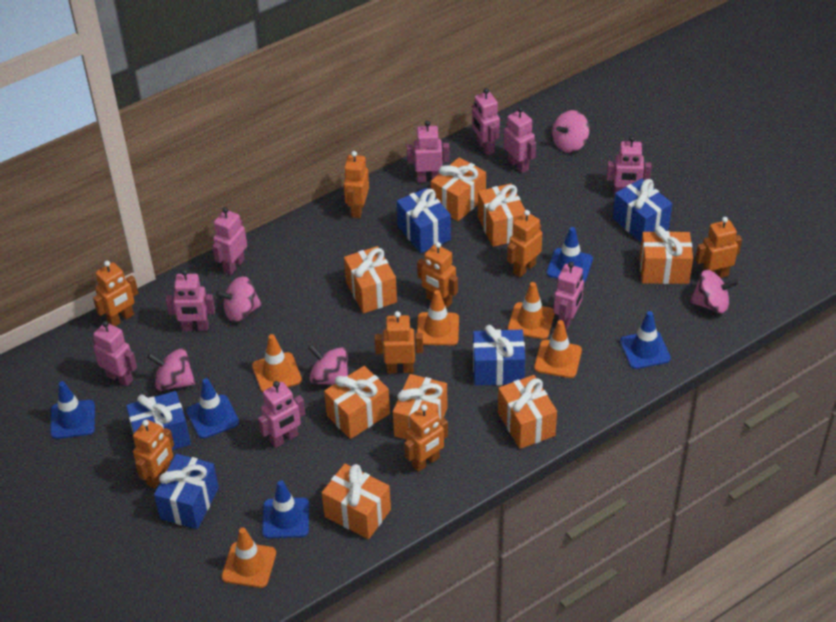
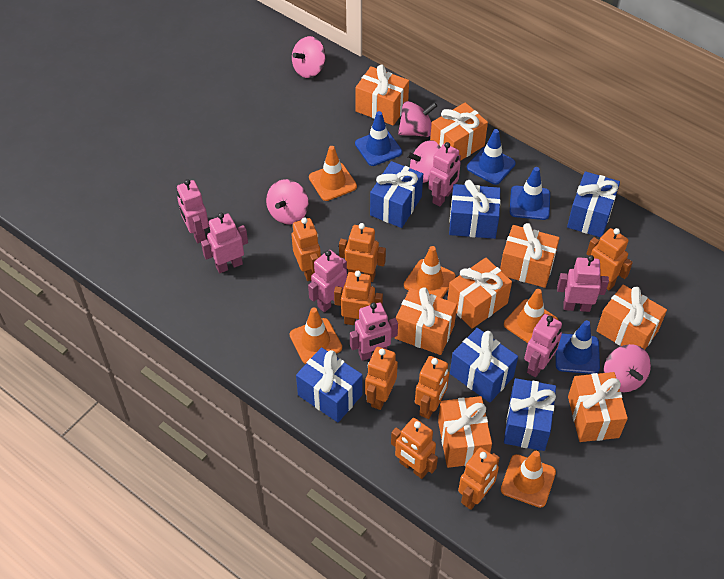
blue gift: [126,391,191,450] [154,454,219,529] [397,188,451,253] [473,325,525,385] [613,178,672,242] = 5 -> [296,347,363,423] [370,161,423,228] [449,180,501,239] [450,328,518,403] [504,378,556,451] [567,171,620,237] = 6
blue traffic cone: [50,381,95,439] [186,378,239,439] [262,480,309,538] [547,227,593,282] [620,311,671,369] = 5 -> [355,111,402,166] [467,129,516,185] [510,167,550,220] [555,320,600,374] = 4
pink robot: [93,321,137,387] [166,269,215,331] [212,207,247,275] [258,381,305,448] [407,121,450,183] [472,88,500,155] [504,107,536,174] [553,262,584,330] [606,136,652,198] = 9 -> [177,179,209,243] [201,213,248,273] [308,250,347,312] [350,302,398,361] [429,142,461,206] [524,314,562,377] [557,255,609,312] = 7

